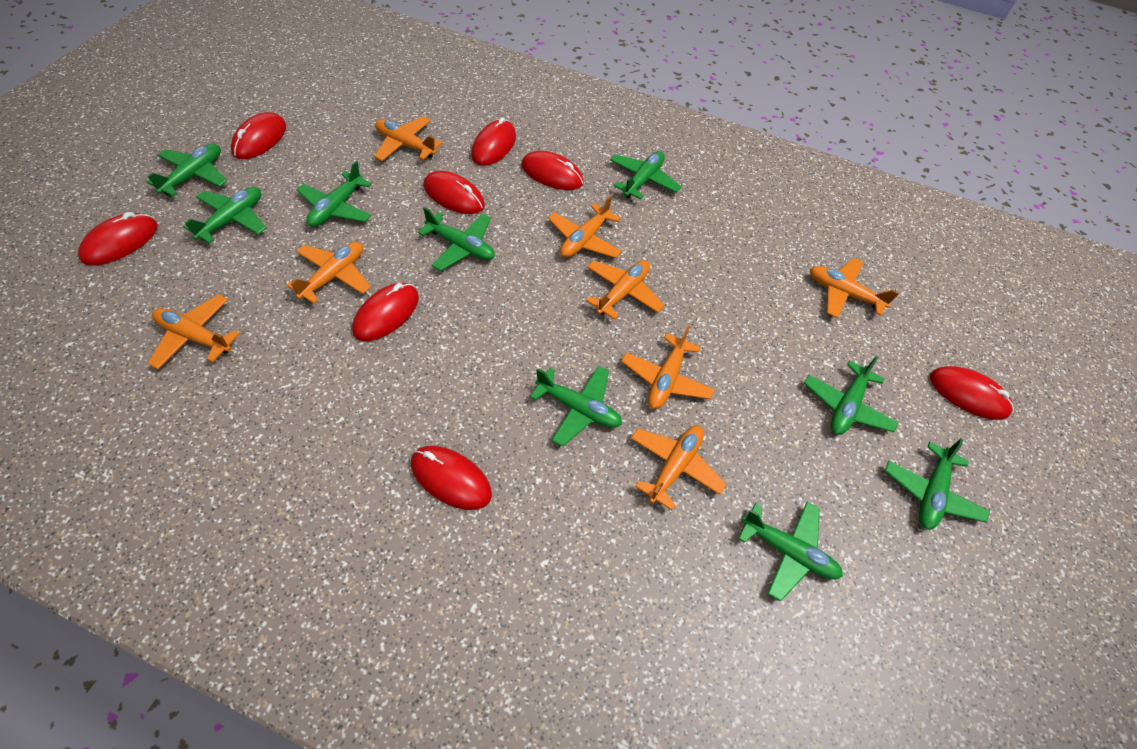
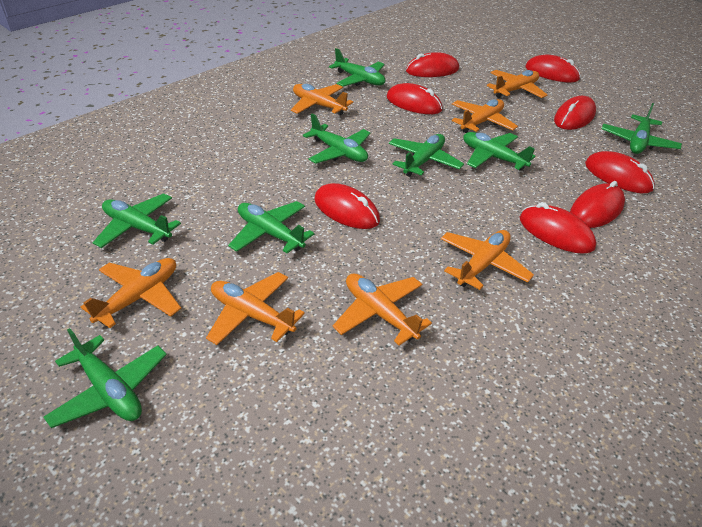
green plane: [147,144,227,196] [184,187,266,244] [296,161,372,227] [418,207,495,271] [530,366,622,447] [610,151,681,200] [738,502,843,602] [804,356,898,435] [885,439,990,530] = 9 -> [43,328,167,428] [92,193,181,248] [228,201,314,253] [303,114,371,164] [329,48,385,86] [389,134,464,177] [463,132,536,171] [601,103,682,154] = 8
orange plane: [148,294,240,369] [286,242,371,304] [374,116,443,161] [548,195,622,258] [586,260,665,320] [621,326,715,409] [631,425,727,510] [810,258,899,318] = 8 -> [81,258,181,328] [206,272,305,345] [291,84,353,115] [333,274,432,346] [441,230,534,290] [452,99,518,133] [487,70,547,98] = 7

